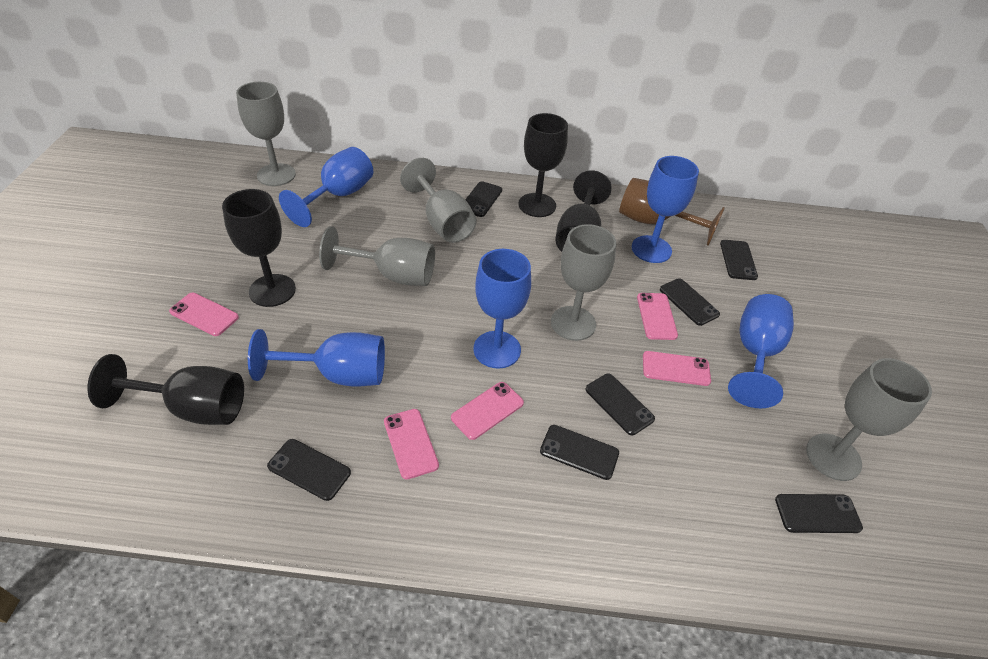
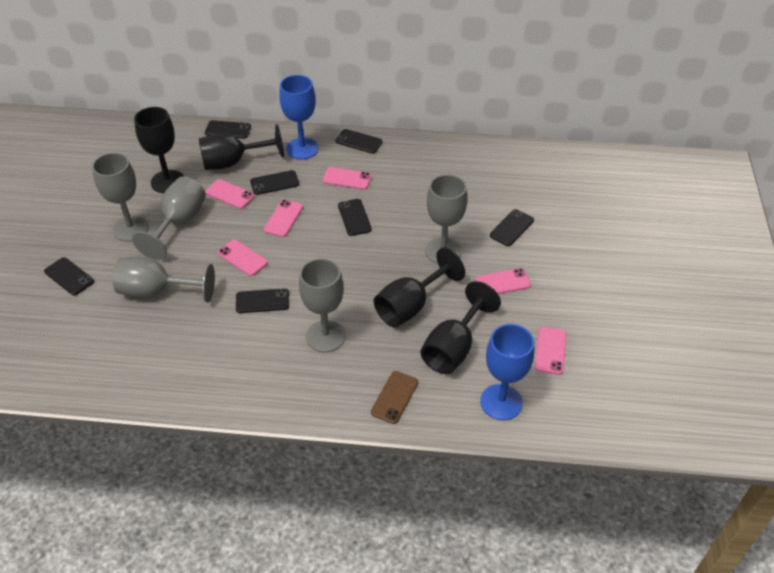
blue goblet: [248,329,385,387] [279,147,373,227] [473,249,531,369] [631,156,699,263] [728,294,794,408] = 5 -> [279,75,318,159] [480,324,534,420] = 2
brown goblet: [619,178,725,246] = 1 -> none = 0
brown phone: none = 0 -> [371,371,418,424] = 1
pink phone: [169,293,239,336] [384,409,439,480] [451,382,524,440] [637,293,678,340] [643,351,711,386] = 5 -> [205,179,254,209] [217,239,268,276] [264,200,303,237] [323,167,372,190] [476,268,531,294] [535,327,567,375] = 6

